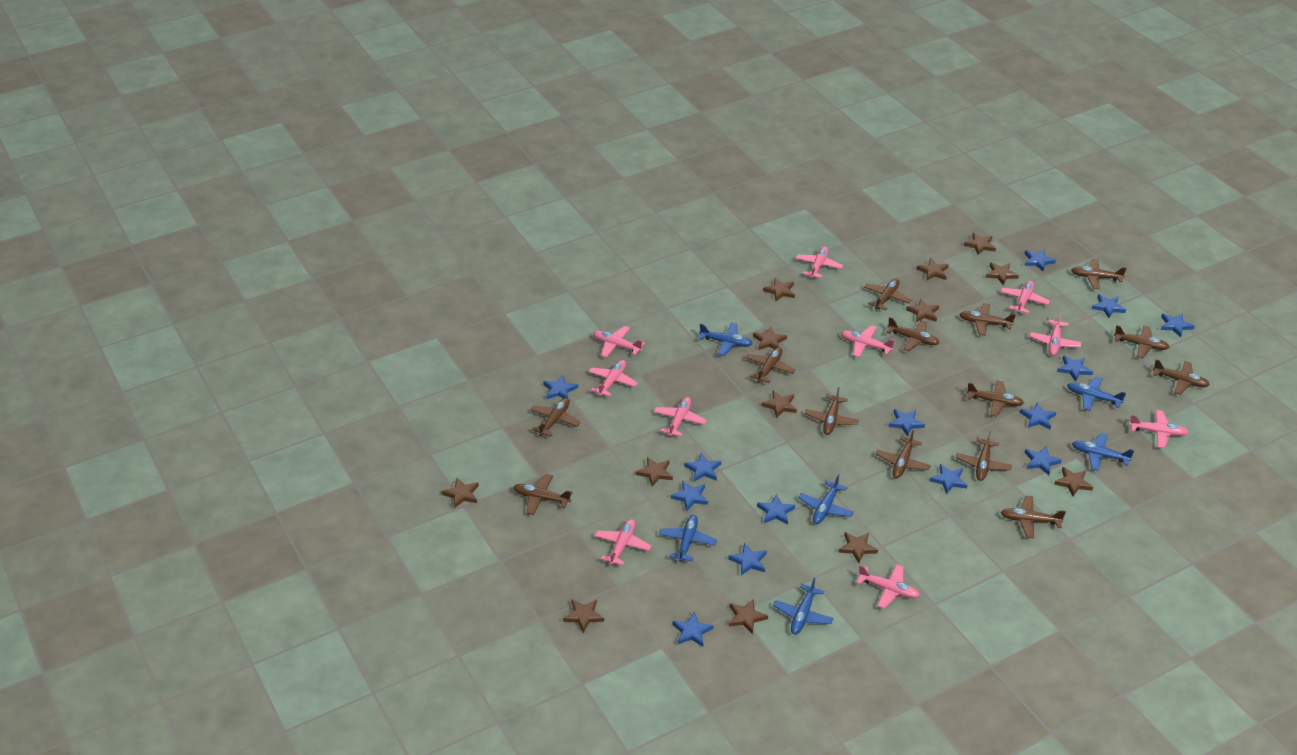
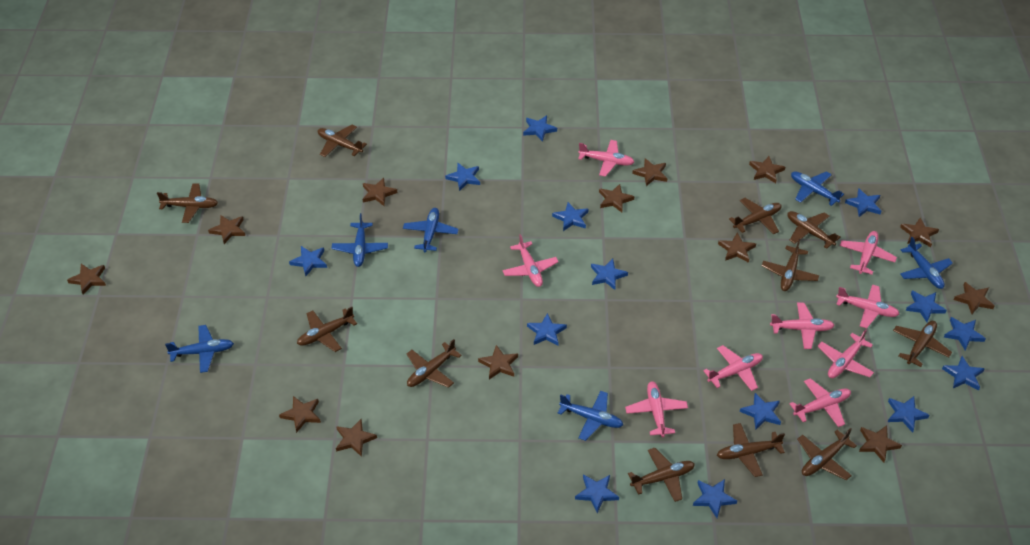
brown plane: [513,474,572,515] [530,398,580,437] [746,347,795,383] [805,387,859,435] [864,278,911,310] [876,430,931,478] [886,317,939,351] [956,431,1012,481] [959,303,1016,336] [966,380,1024,417] [1000,496,1066,539] [1071,259,1127,289] [1114,325,1169,358] [1153,359,1210,395] = 14 -> [157,183,218,223] [297,307,357,352] [318,125,367,157] [407,339,462,388] [628,448,695,502] [717,423,785,477] [729,198,781,234] [762,239,819,291] [787,211,841,249] [797,428,857,480] [893,321,952,367] = 11
pink plane: [588,360,638,397] [593,326,645,358] [594,519,651,565] [654,397,707,437] [795,246,843,278] [841,325,895,357] [857,564,920,609] [1000,281,1050,314] [1030,312,1081,356] [1129,410,1189,448] = 10 -> [503,234,558,287] [578,140,634,177] [625,381,688,437] [703,345,763,391] [770,303,835,349] [789,378,851,427] [818,329,874,378] [836,284,899,328] [840,231,897,275] = 9

